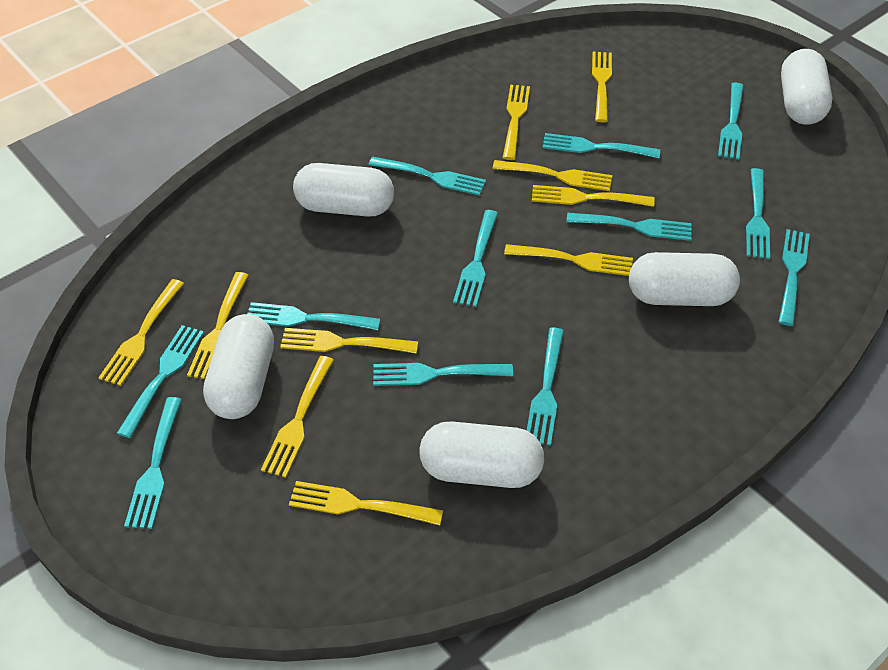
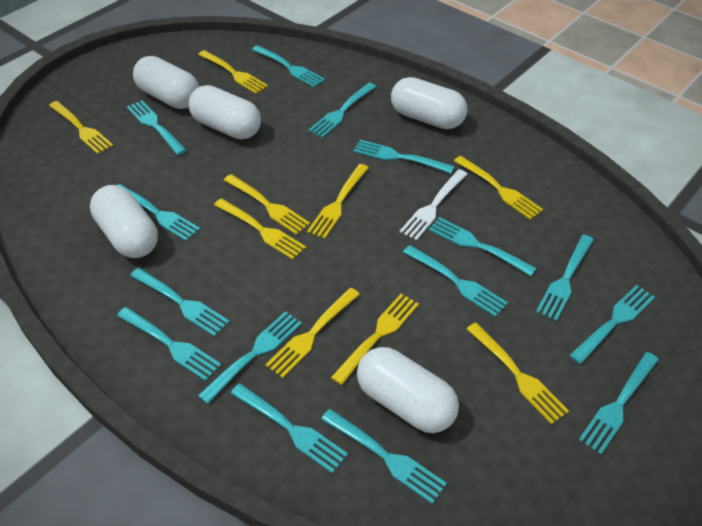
turquoise fork: [117,325,204,438] [124,397,182,529] [247,302,380,330] [369,156,486,196] [373,363,513,386] [453,210,498,307] [527,327,564,446] [542,133,660,158] [566,213,692,241] [718,83,744,160] [746,168,770,259] [778,229,810,326] = 12 -> [117,184,200,241] [117,307,221,381] [127,100,187,155] [130,268,230,337] [198,311,302,404] [230,383,348,473] [252,45,325,87] [309,83,376,138] [321,409,447,504] [353,140,454,174] [403,245,508,317] [429,217,537,276] [536,235,594,321] [569,285,655,364] [579,352,659,454] = 15
white fork: none = 0 -> [399,169,468,241] = 1
yellow fork: [98,279,184,386] [187,272,249,379] [261,356,334,478] [280,328,418,354] [289,481,443,525] [493,160,612,191] [502,85,530,160] [504,244,633,276] [532,185,655,207] [592,52,612,122] = 10 -> [49,101,113,154] [198,50,268,94] [214,198,306,260] [224,174,310,235] [265,288,360,378] [307,164,369,239] [331,294,419,385] [454,156,543,220] [467,322,569,424] = 9

